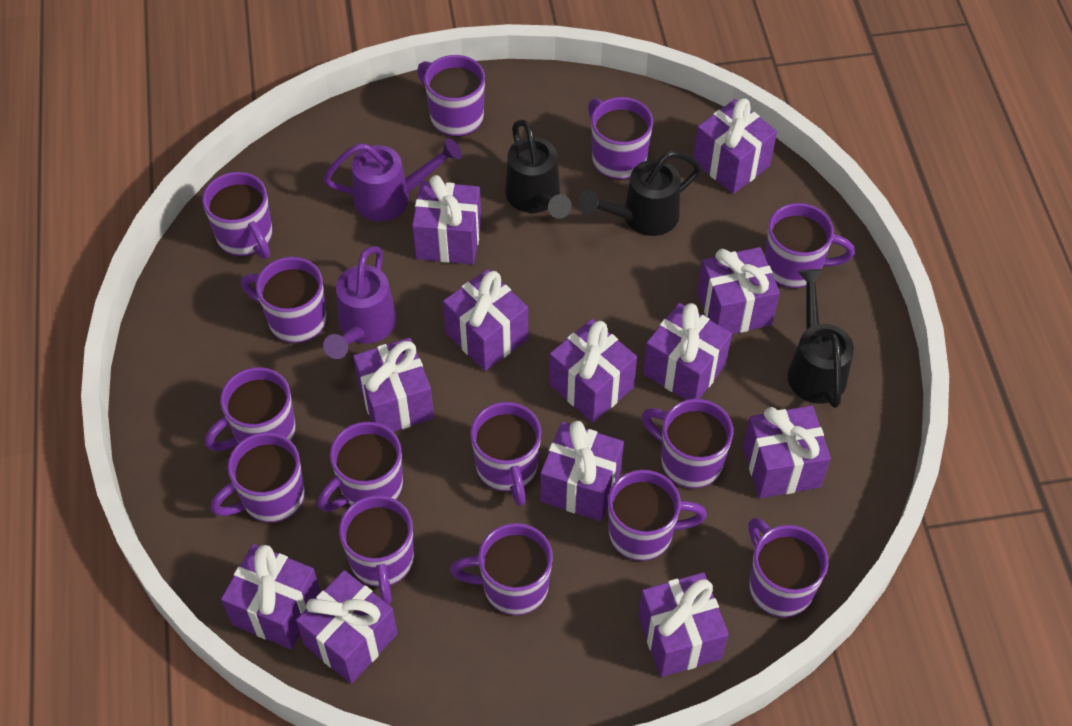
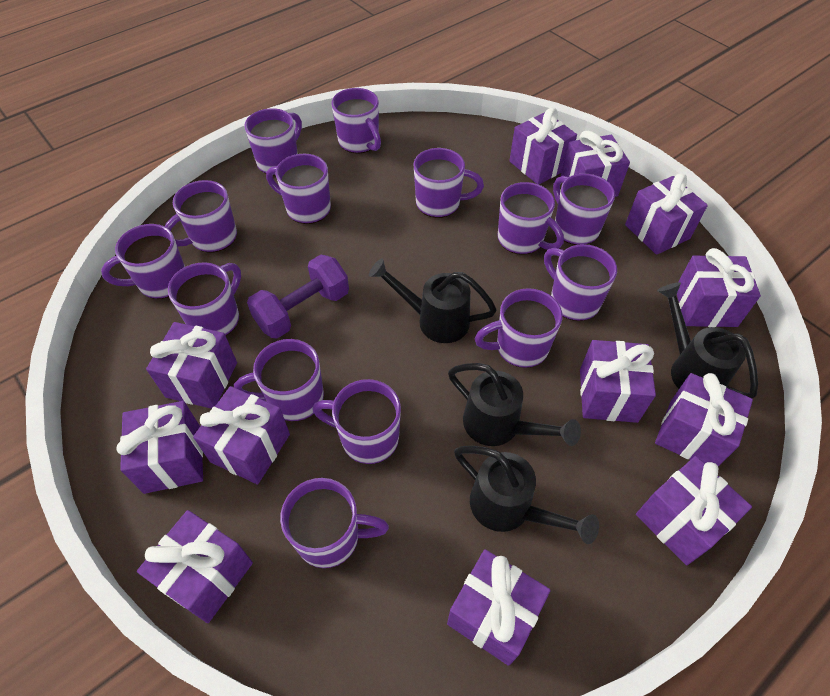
black watering can: [505,120,572,219] [579,151,701,236] [787,269,854,408] = 3 -> [369,258,497,343] [448,363,581,446] [454,446,599,544] [657,282,758,398] = 4
purple dumbbell: none = 0 -> [247,255,349,339] = 1
purple watering can: [323,138,462,221] [323,246,397,359] = 2 -> none = 0

